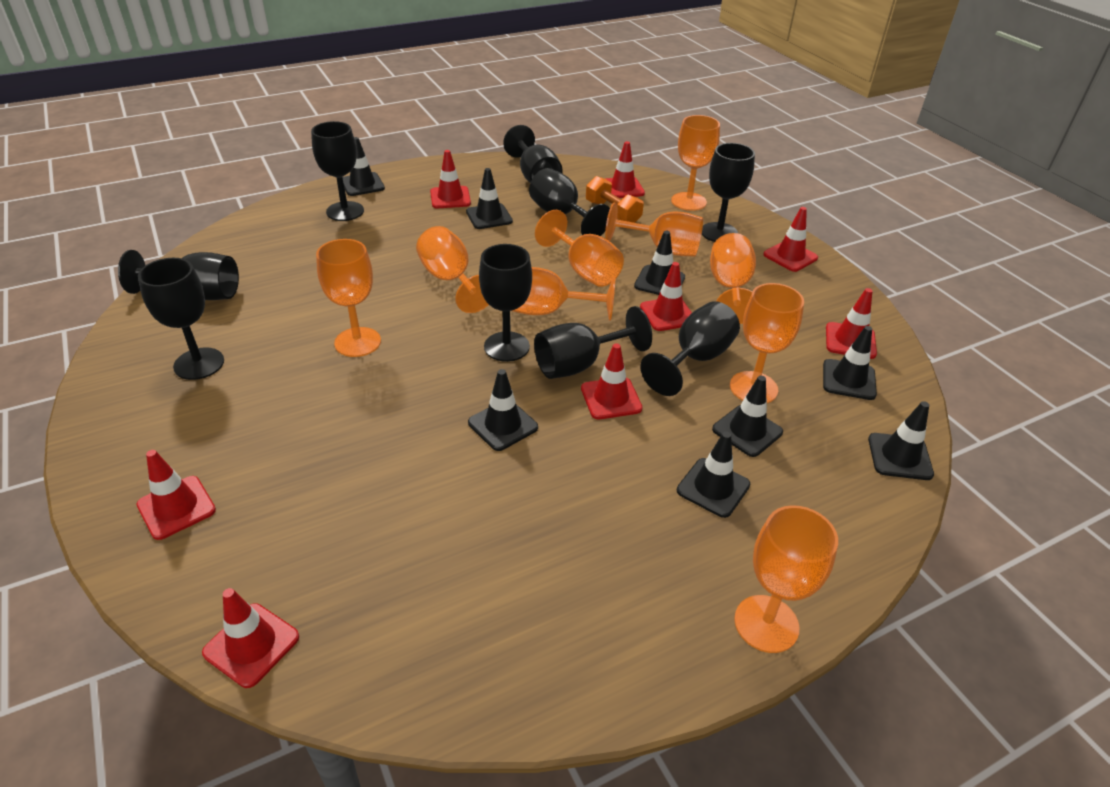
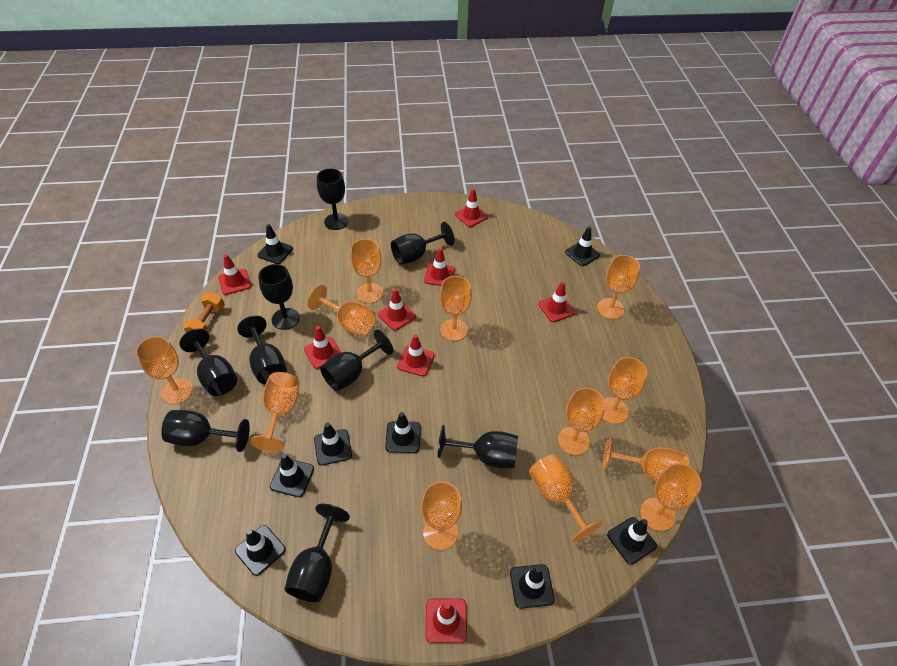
orange goblet: [316,239,381,357] [416,226,489,313] [512,267,615,321] [535,210,624,287] [605,203,703,257] [671,115,720,211] [710,233,756,324] [730,283,804,403] [734,505,838,653] = 9 -> [136,336,193,404] [251,372,299,452] [307,285,376,337] [350,239,383,303] [421,481,462,550] [440,276,472,341] [529,454,603,542] [558,388,605,455] [597,255,640,319] [602,357,647,424] [602,437,689,482] [640,463,701,531] = 12

